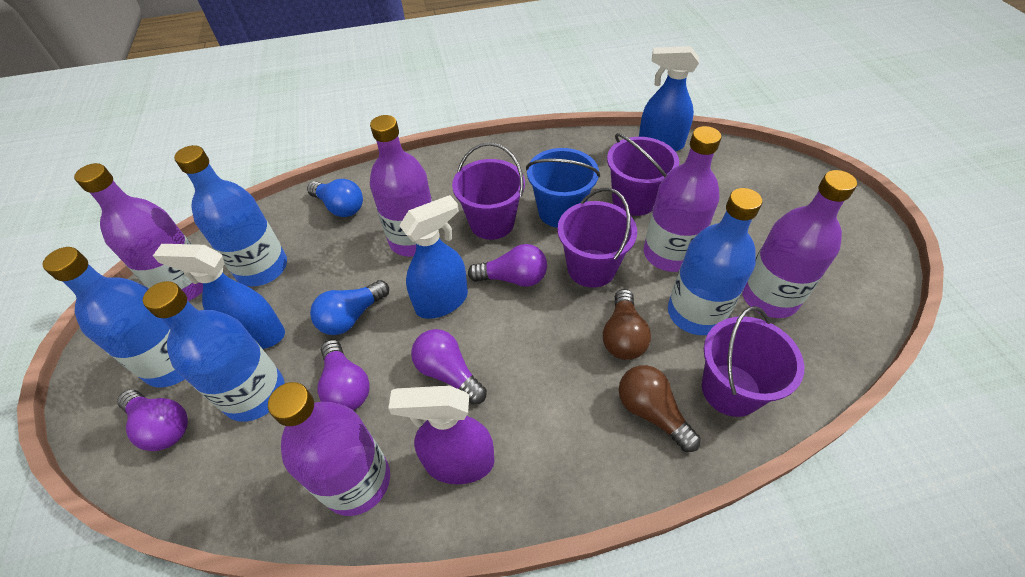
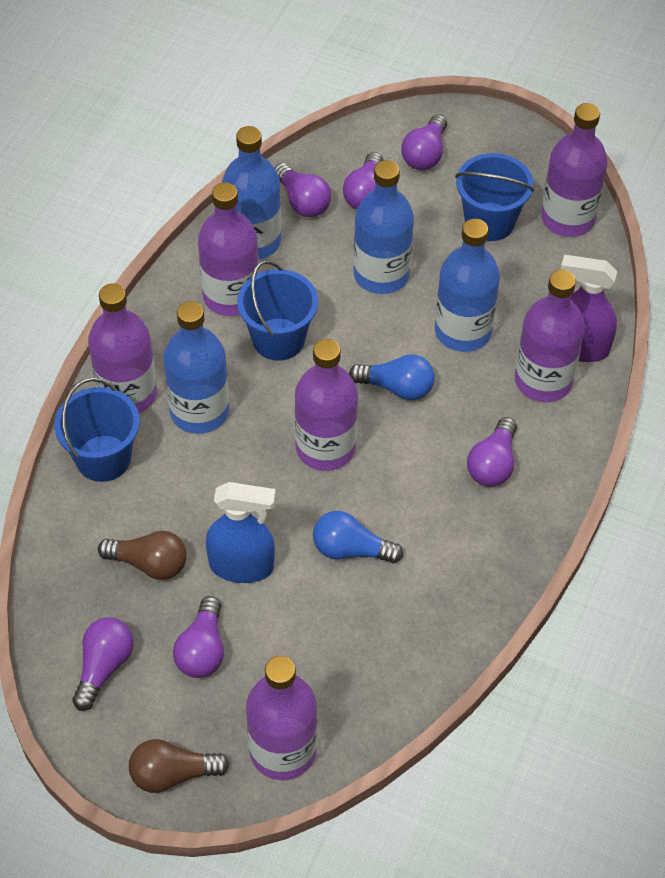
blue bucket: [526,148,600,228] = 1 -> [54,378,140,482] [237,260,318,361] [455,153,534,241] = 3
blue spray bottle: [153,244,285,349] [399,195,468,319] [639,46,699,152] = 3 -> [206,482,276,583] = 1
purple bottle: [74,163,203,301] [268,382,390,516] [370,115,432,257] [643,126,721,272] [742,170,857,318] = 5 -> [88,283,157,413] [198,182,259,316] [246,656,317,780] [295,339,358,471] [515,270,585,402] [541,103,608,237] = 6
purple bucket: [452,142,525,240] [557,188,637,288] [607,133,679,216] [702,306,804,417] = 4 -> none = 0
purple light bulb: [117,390,188,451] [318,340,370,410] [411,329,487,405] [468,244,547,287] = 4 -> [72,618,134,711] [173,596,224,678] [274,163,331,217] [343,152,383,210] [401,114,447,170] [467,417,517,487] = 6

